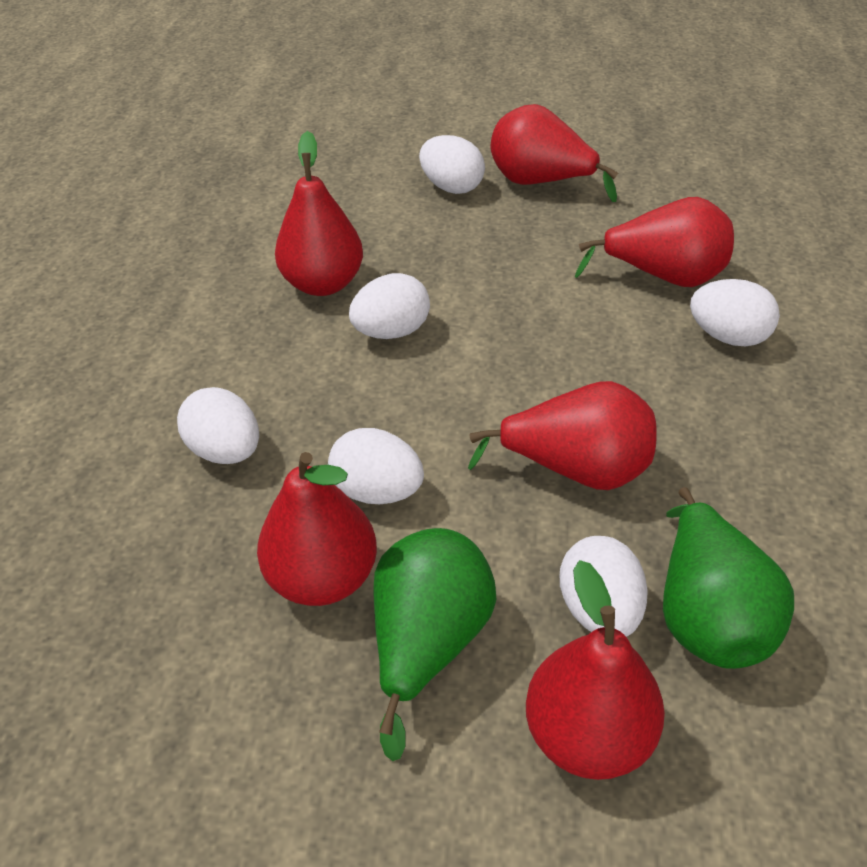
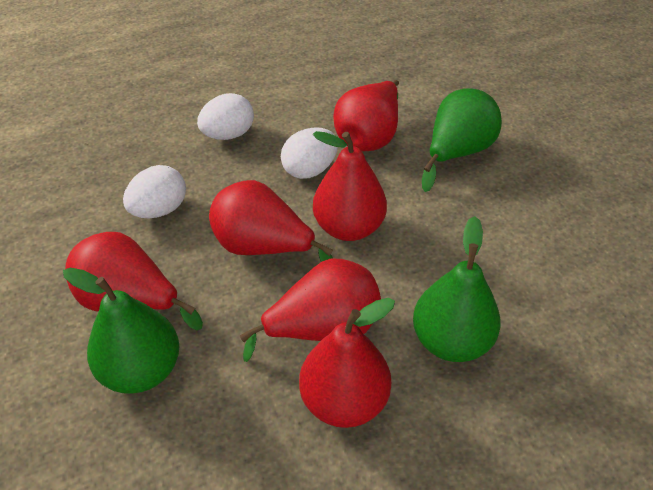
green pear: [373,528,496,761] [663,487,794,669] = 2 -> [63,268,179,394] [413,216,501,362] [422,88,502,192] = 3
white egg: [177,387,259,464] [328,428,424,504] [349,273,430,339] [419,135,485,194] [560,536,648,637] [690,279,780,346] = 6 -> [123,165,186,218] [197,93,254,140] [281,127,338,179] = 3

